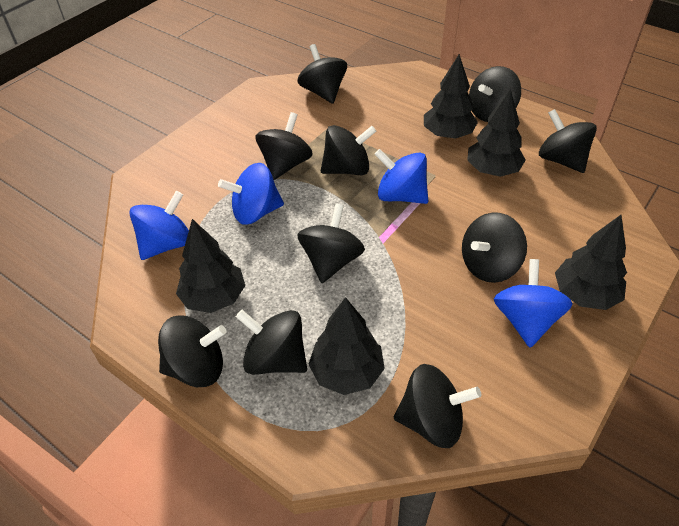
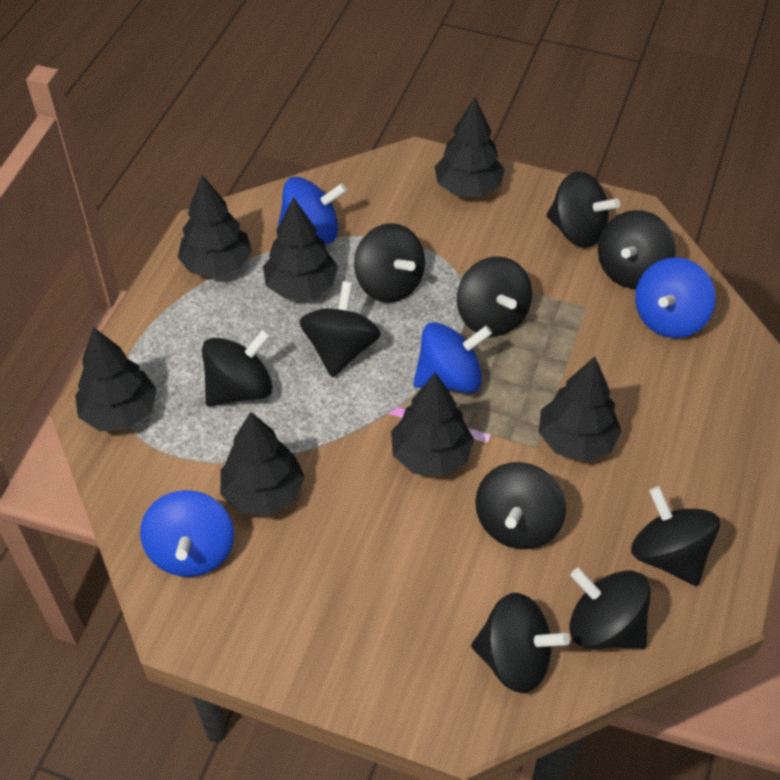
black tree: [176,219,245,313] [308,297,385,395] [424,54,478,138] [467,89,526,177] [555,215,627,310] = 5 -> [75,327,157,431] [177,175,252,278] [220,412,305,516] [263,197,338,299] [391,372,474,477] [435,97,505,197] [539,357,622,462] = 7

